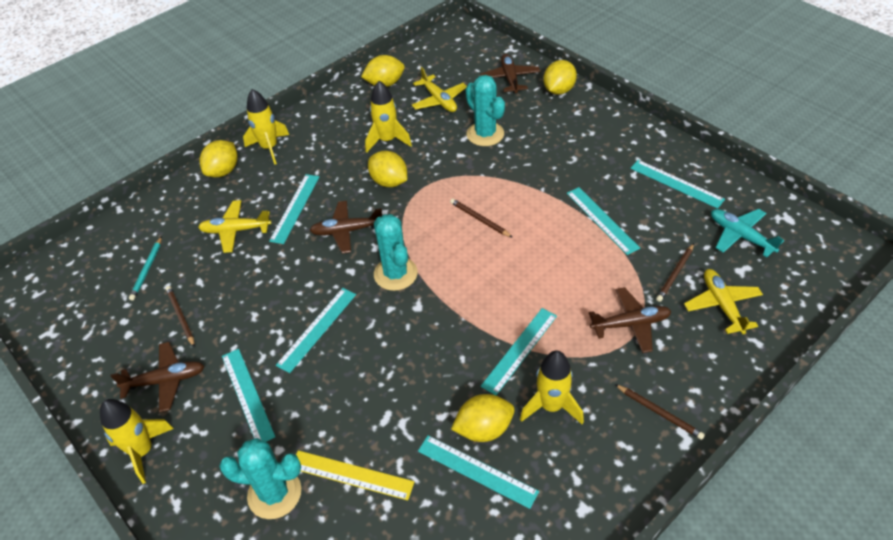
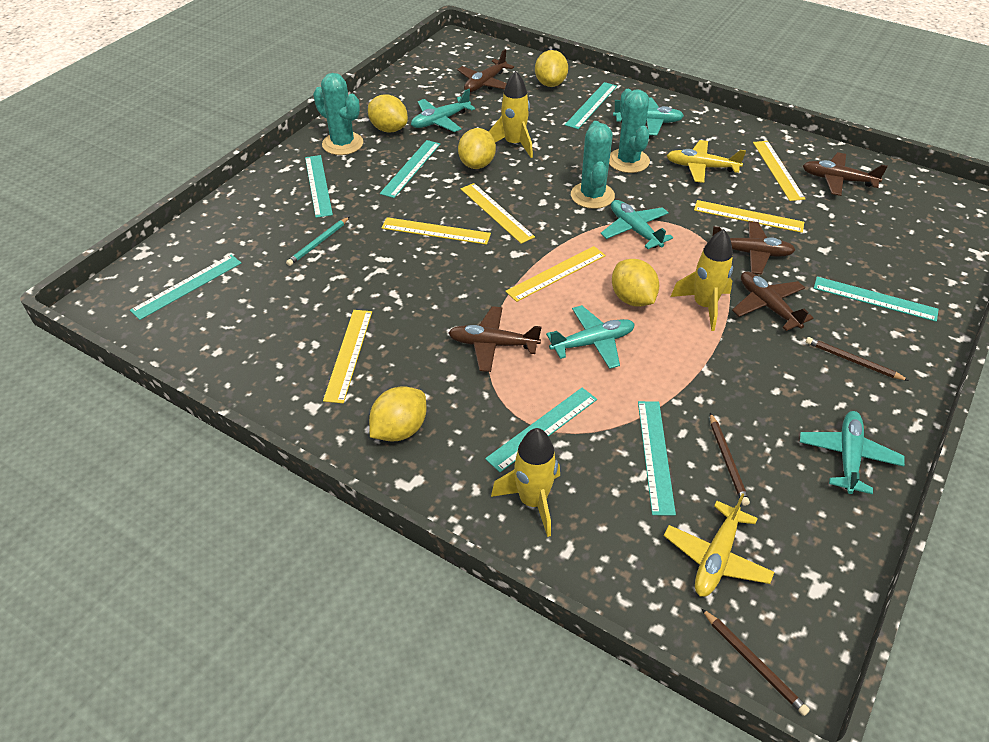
brown pencil: [166,286,195,347] [450,199,513,238] [615,384,705,440] [656,243,694,302] = 4 -> [702,609,810,716] [710,413,750,506] [806,337,909,381] = 3
brown plane: [110,342,204,413] [310,201,382,254] [480,54,540,93] [589,287,671,353] = 4 -> [448,306,542,372] [457,49,514,92] [712,221,795,274] [732,271,813,331] [803,152,888,196] = 5
turquoise plane: [711,209,784,257] = 1 -> [411,89,475,132] [546,305,635,369] [601,200,673,249] [613,98,684,135] [800,411,905,494] = 5
yellow plane: [198,200,272,253] [411,67,467,112] [684,269,763,334] = 3 -> [664,493,774,597] [666,140,746,183] = 2
yellow rocket: [100,399,174,484] [243,89,289,165] [365,81,412,153] [520,350,584,424] = 4 -> [488,71,533,158] [491,428,560,537] [671,229,733,331] = 3
yellow ruler: [296,450,415,500] = 1 -> [323,310,372,403] [382,217,491,245] [461,183,535,244] [505,246,606,302] [694,200,804,233] [753,141,806,201] = 6

